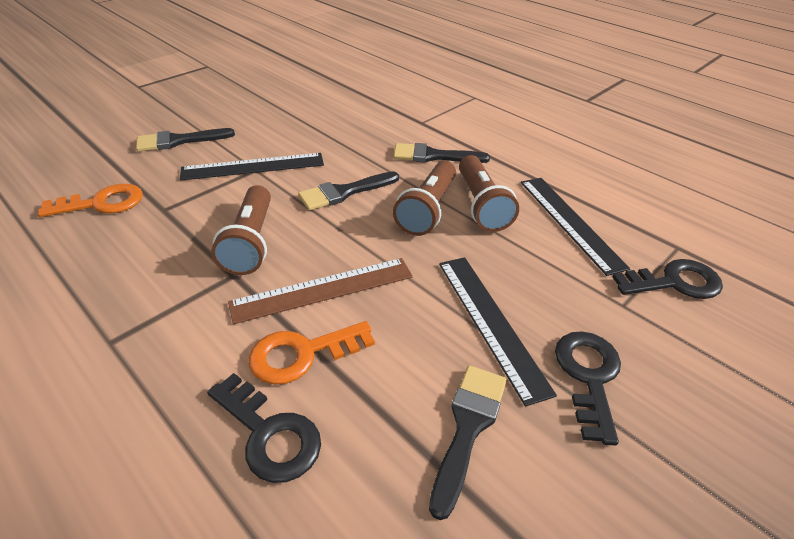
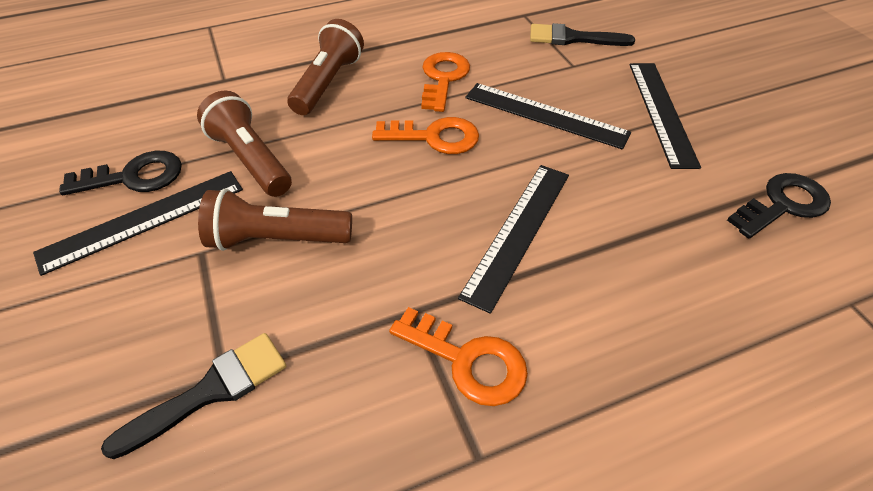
black brush: [136,128,235,152] [298,171,399,210] [393,143,490,163] [429,365,507,520] = 4 -> [101,333,286,459] [530,23,635,46] = 2
black key: [207,373,321,483] [555,331,621,445] [612,259,723,299] = 3 -> [59,151,182,195] [727,173,831,238] = 2
black ruler: [180,153,324,181] [439,257,557,407] [521,178,630,276] = 3 -> [33,171,243,276] [458,165,569,314] [465,83,631,150] [629,63,701,169] = 4
brown ruler: [228,258,413,324] = 1 -> none = 0
orange key: [38,184,143,217] [249,321,375,385] = 2 -> [372,117,479,154] [389,307,528,406] [421,52,470,112] = 3

